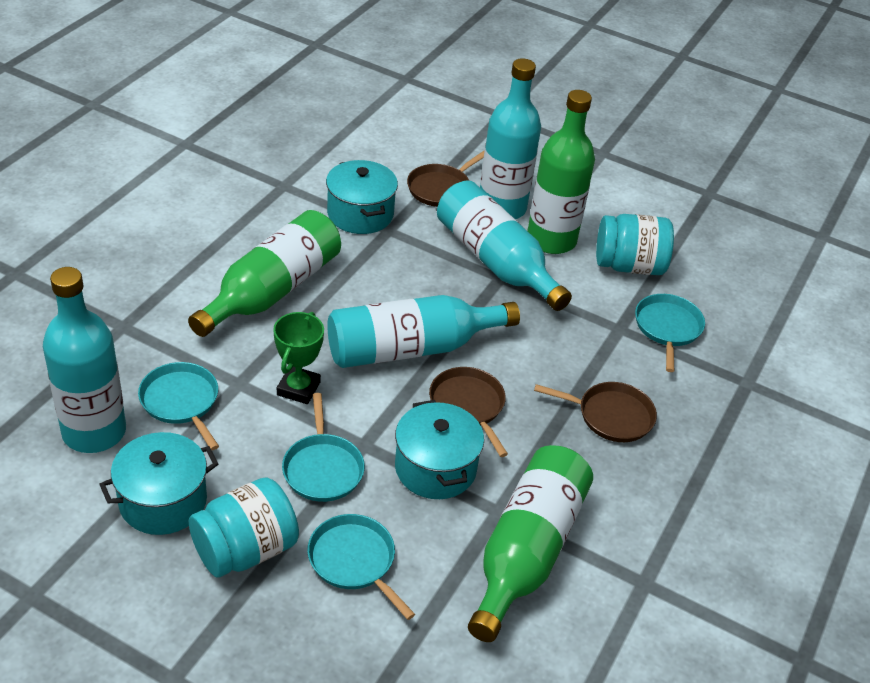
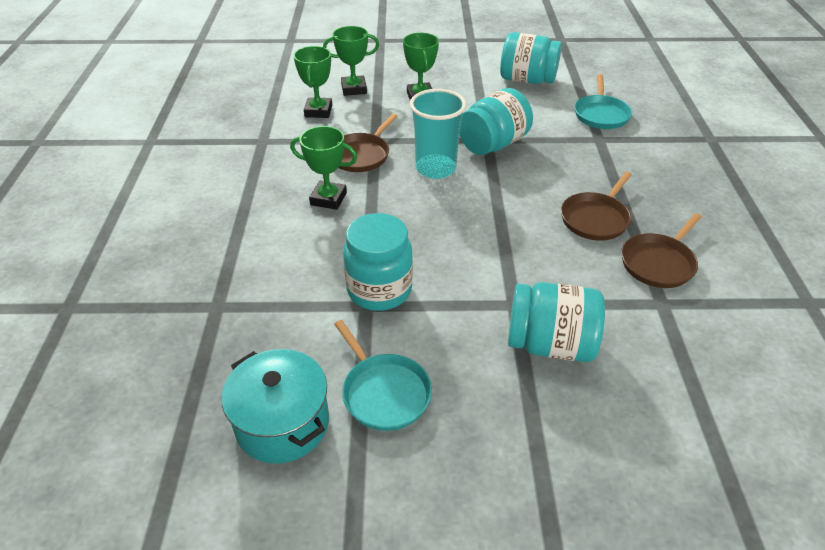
green bottle: [188,210,341,337] [468,445,593,642] [527,90,595,254] = 3 -> none = 0
green trophy: [273,312,324,404] = 1 -> [290,126,357,210] [294,46,332,118] [323,26,379,96] [403,33,439,100] = 4
turquoise bottle: [43,267,126,453] [327,295,520,368] [437,180,572,311] [480,58,541,219] = 4 -> none = 0
turquoise cup: none = 0 -> [410,89,466,179] = 1
turquoise jar: [189,477,299,578] [596,214,674,275] = 2 -> [343,213,413,311] [459,88,533,155] [500,32,562,84] [508,282,605,362] = 4
turquoise pan: [138,362,219,450] [282,393,365,502] [307,514,415,620] [635,294,705,372] = 4 -> [334,320,432,431] [574,74,632,129] = 2
turquoise pot: [99,432,218,535] [326,160,398,234] [395,400,484,499] = 3 -> [221,349,329,464] = 1

